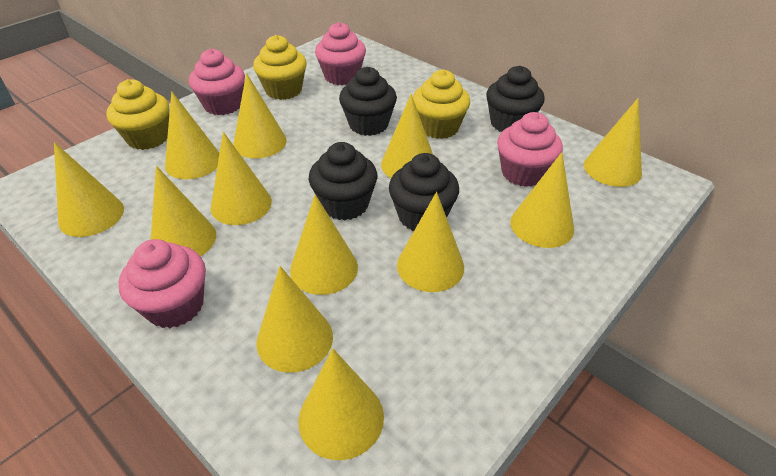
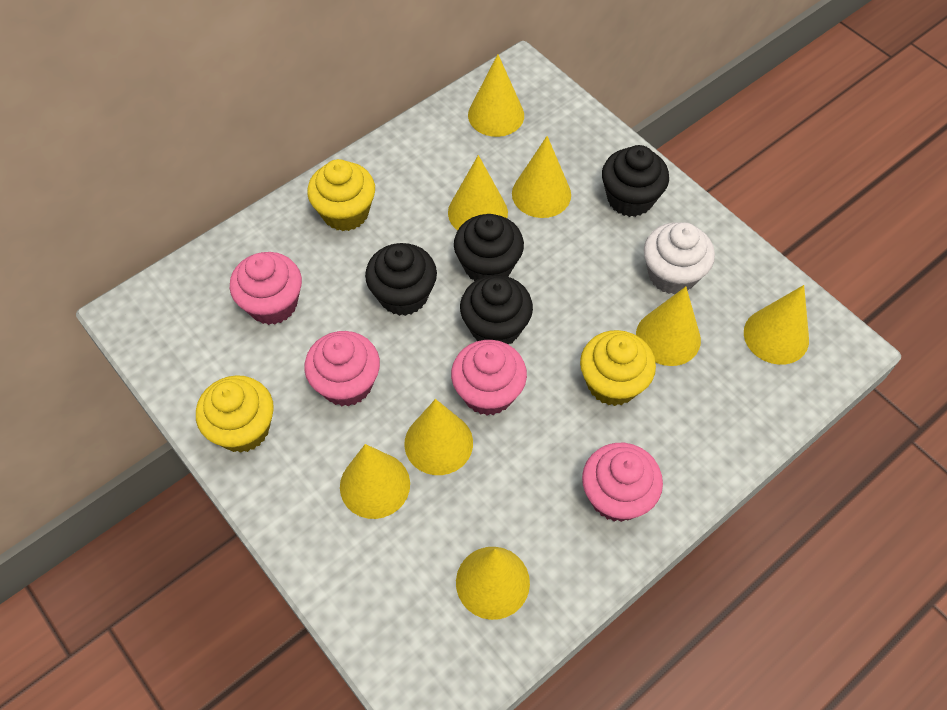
white cupcake: none = 0 -> [644,222,715,294] = 1
yellow cone: [54,142,124,237] [151,166,216,256] [165,91,219,179] [211,132,272,225] [233,73,287,158] [256,266,333,373] [290,194,358,295] [299,348,384,460] [381,94,433,178] [397,192,464,292] [510,152,574,248] [584,98,642,187] = 12 -> [340,444,410,519] [404,399,473,475] [448,155,508,230] [456,547,530,620] [468,54,524,137] [512,136,571,218] [636,287,701,366] [744,285,809,365] = 8

